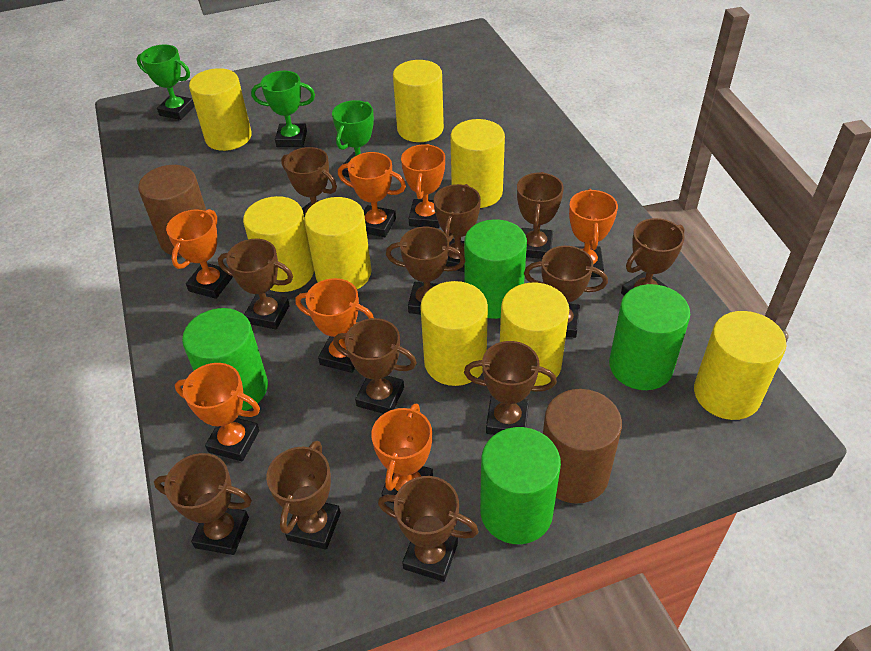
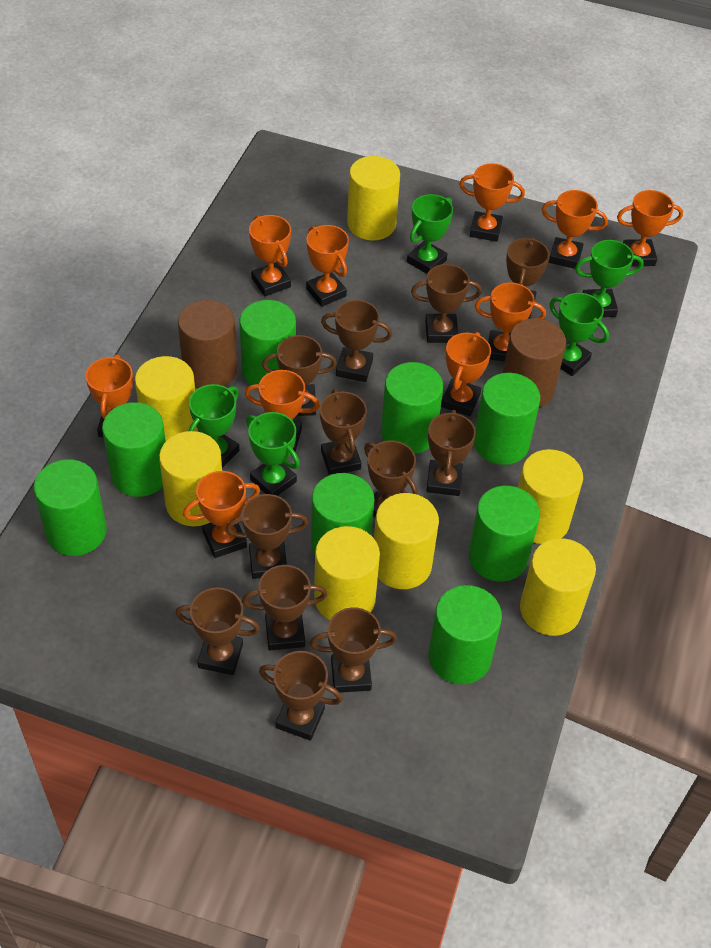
green cylinder: [182,308,268,411] [464,219,527,319] [480,427,561,544] [609,284,690,390] = 4 -> [34,459,107,556] [102,402,166,497] [239,300,296,385] [311,473,374,555] [381,362,443,454] [429,585,502,684] [469,486,540,582] [474,373,540,465] = 8
green trophy: [137,45,194,120] [251,71,315,147] [332,100,374,178] = 3 -> [188,384,239,468] [246,412,300,496] [407,194,453,274] [549,293,609,376] [575,240,644,317] = 5
orange trophy: [166,209,233,299] [175,363,260,461] [295,278,374,373] [338,152,406,237] [371,404,433,503] [401,144,445,228] [569,189,618,277] = 7 -> [85,354,133,437] [183,471,260,558] [245,370,320,452] [249,215,291,296] [306,225,349,307] [441,332,491,416] [459,163,525,242] [475,282,546,362] [541,190,608,269] [617,190,683,266] = 10
yellow cylinder: [189,68,252,151] [243,196,314,292] [304,197,372,289] [393,60,444,142] [420,281,488,386] [450,119,505,208] [500,283,569,386] [694,311,786,420] = 8 -> [135,356,198,441] [159,431,222,527] [314,526,380,620] [347,156,400,241] [374,493,439,589] [518,449,583,544] [520,538,596,636] = 7

